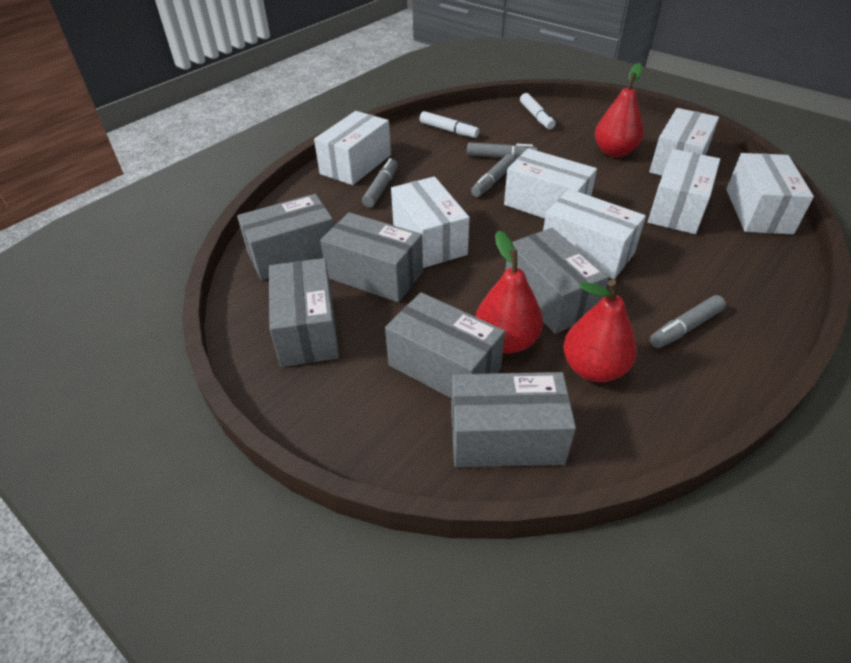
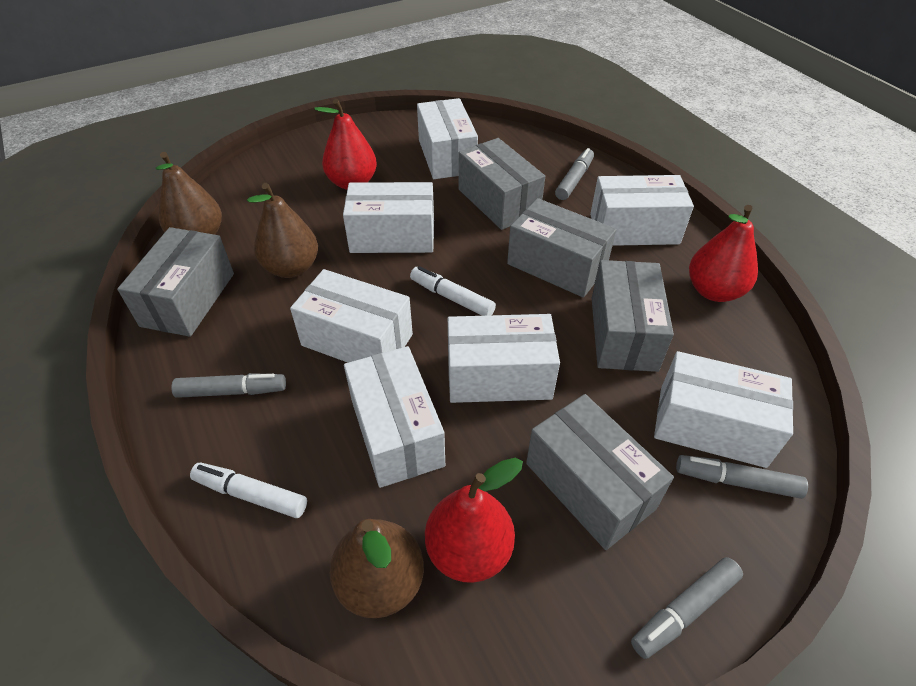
brown pear: none = 0 -> [156,152,222,235] [247,183,318,278] [330,519,424,618] = 3
grey box: [237,194,334,280] [269,258,339,367] [320,212,423,302] [385,292,505,399] [451,372,576,467] [505,228,609,334] = 6 -> [117,227,234,337] [459,138,545,230] [507,198,616,298] [526,394,674,550] [592,260,674,372] = 5

